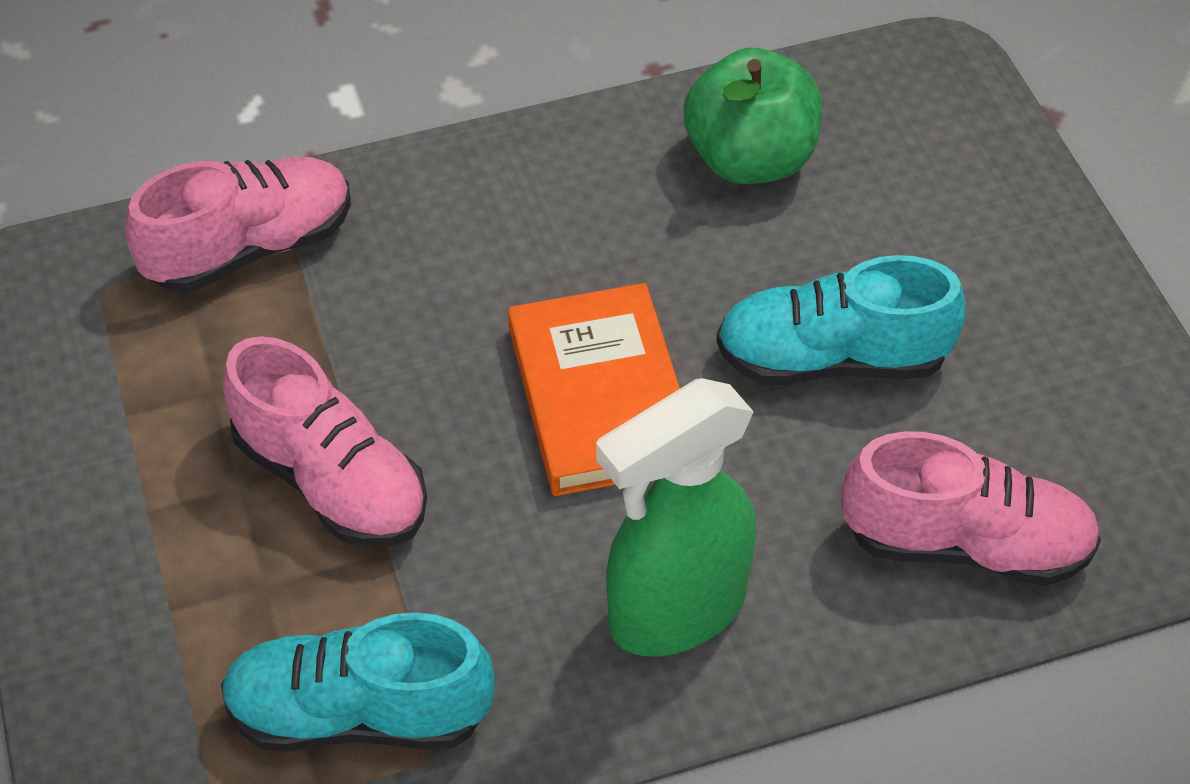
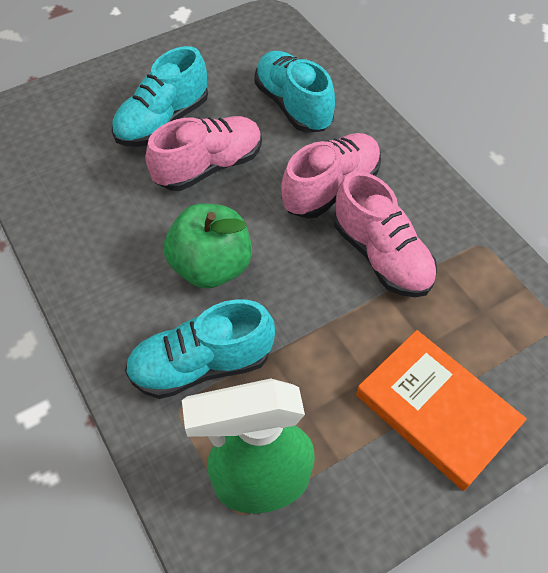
turquoise shoe: [221,612,495,752] [716,255,966,385] = 2 -> [112,46,208,147] [125,299,275,399] [254,51,335,133] = 3

